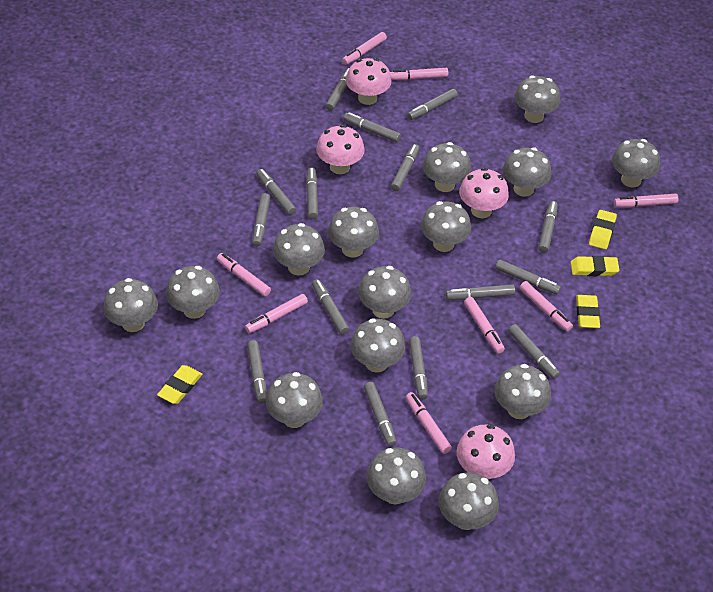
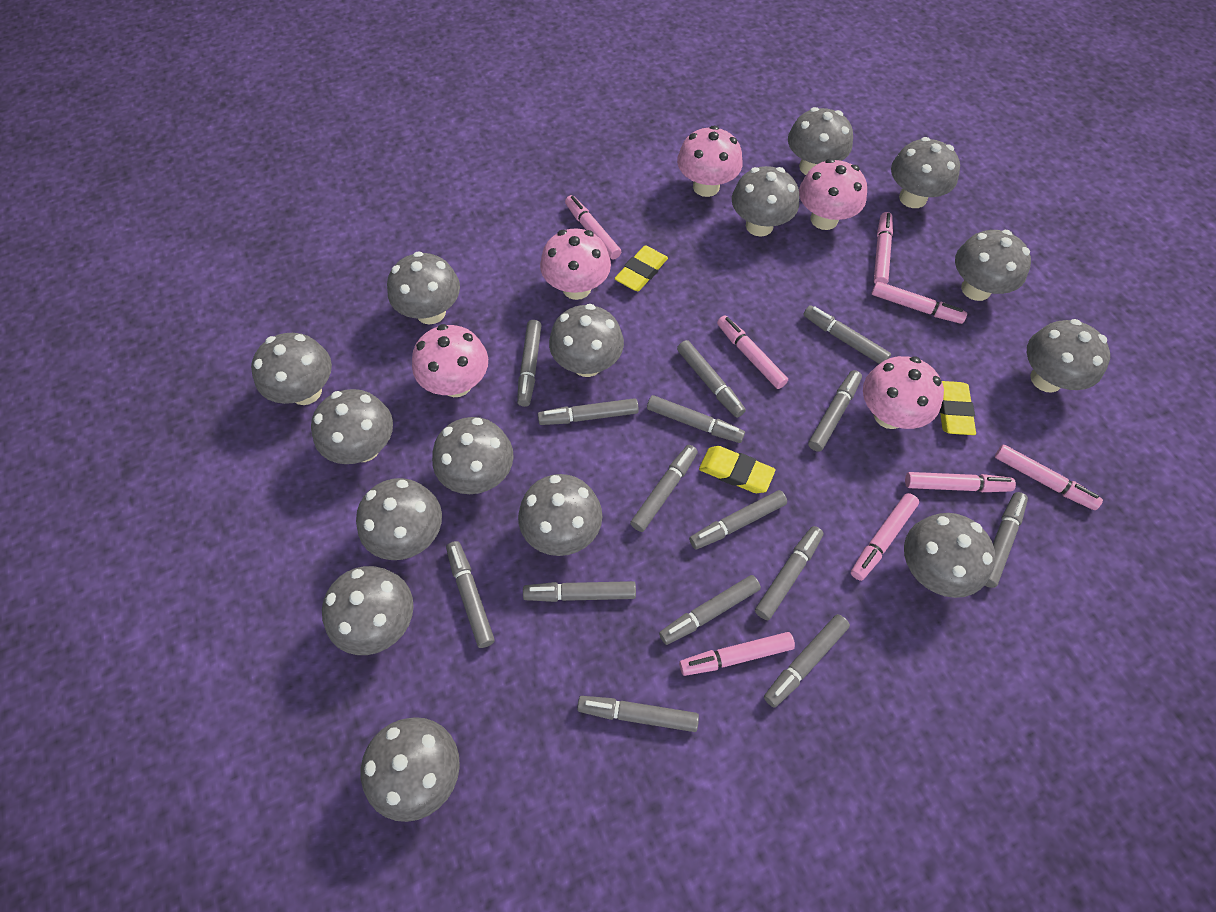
pink mushroom: [316,125,365,174] [346,58,391,105] [456,424,515,480] [459,168,509,218] = 4 -> [412,324,488,397] [540,229,611,300] [677,126,743,197] [799,159,867,230] [863,356,944,429] = 5
yellow eraser: [157,365,202,404] [570,256,619,276] [576,295,600,328] [589,210,617,249] = 4 -> [615,246,668,291] [699,446,776,493] [939,381,976,435] = 3

